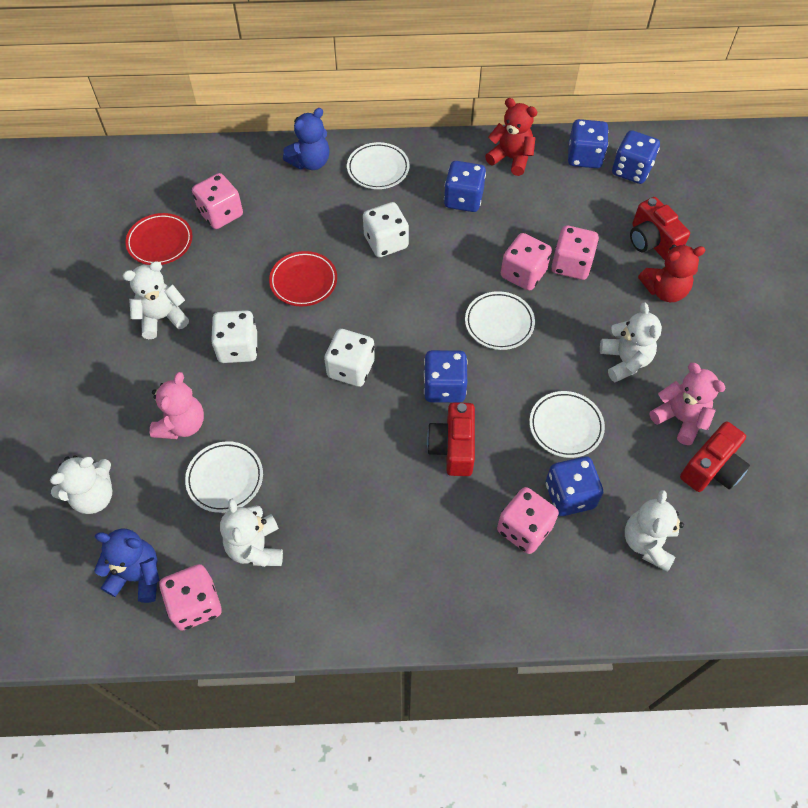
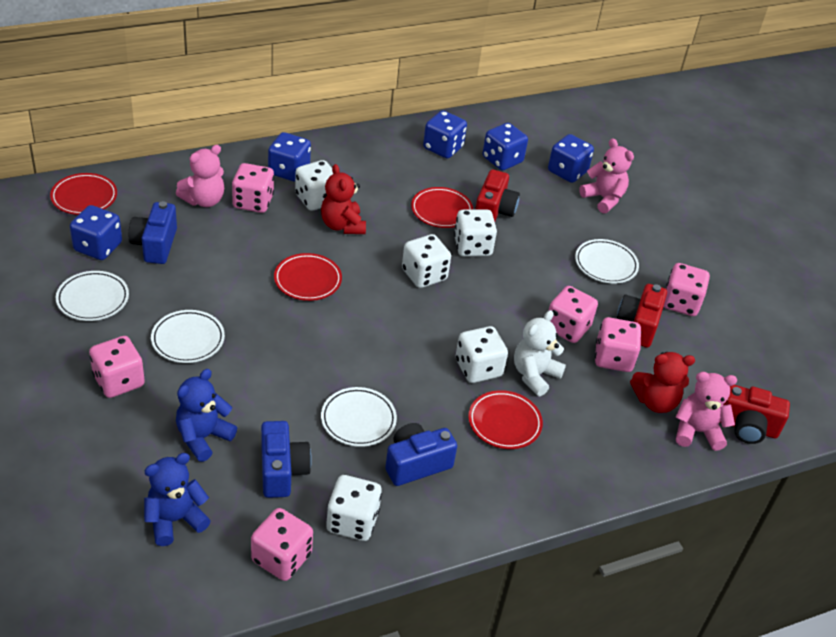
blue camera: none = 0 -> [129,201,177,264] [261,421,312,498] [385,423,457,486] = 3
pink dice: [159,564,222,631] [192,173,243,229] [497,487,559,554] [501,233,552,291] [551,225,599,280] = 5 -> [89,336,145,398] [232,163,274,213] [251,508,313,581] [549,286,598,343] [595,317,641,372] [663,263,710,316] = 6
pink teddy bear: [150,372,204,439] [650,363,726,445] = 2 -> [176,145,224,207] [579,138,634,213] [676,372,737,451] = 3
red plate: [125,213,192,265] [269,251,337,307] = 2 -> [50,173,117,215] [274,253,342,301] [411,187,473,228] [468,390,543,449] = 4
white dice: [211,310,258,363] [324,329,375,387] [363,202,409,257] = 3 -> [295,160,333,211] [326,475,382,541] [402,234,451,288] [454,209,497,256] [456,326,508,383] = 5
white teddy bear: [50,455,112,514] [122,261,189,339] [220,499,283,567] [600,303,662,382] [625,490,684,572] = 5 -> [514,310,566,396] = 1

